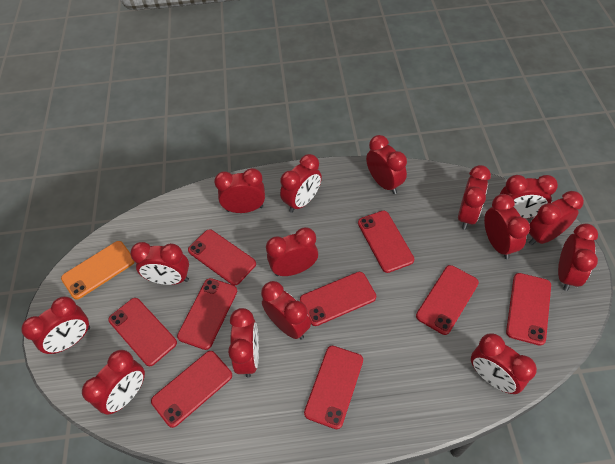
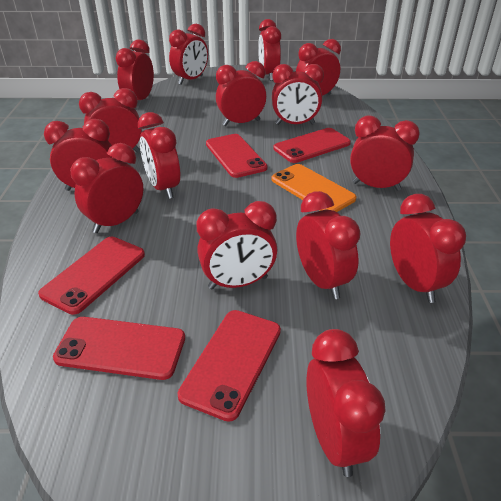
red phone: [108,298,177,366] [151,351,232,428] [177,278,237,350] [188,229,256,285] [300,272,376,326] [304,346,363,429] [358,210,414,273] [416,265,479,335] [506,273,551,346] = 9 -> [38,237,145,315] [53,317,185,380] [178,310,281,422] [206,134,268,178] [273,128,351,163] = 5

